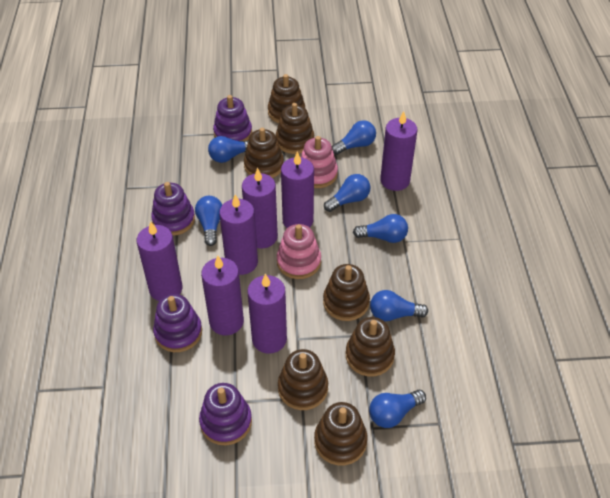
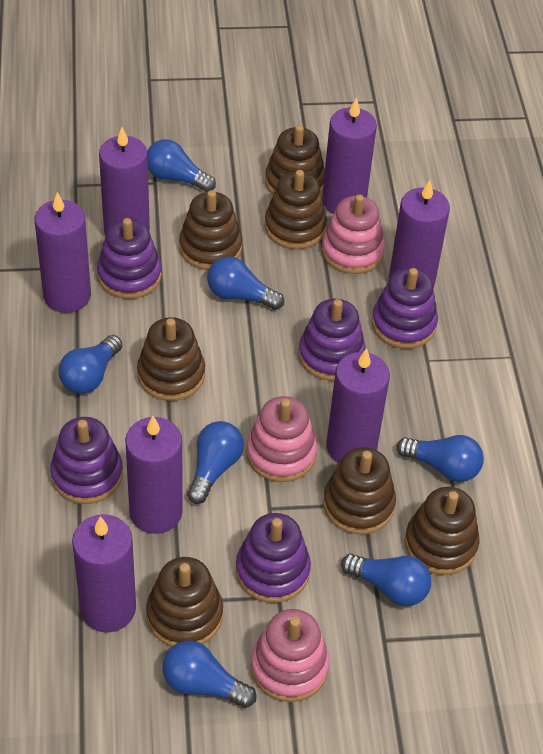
pink stacking toy: [277,224,321,279] [301,136,338,188] = 2 -> [246,396,317,482] [251,609,330,702] [322,194,385,274] = 3
purple stacking toy: [151,182,195,236] [153,294,202,352] [199,383,252,445] [213,95,252,141] = 4 -> [50,417,123,504] [97,218,162,299] [236,513,311,603] [298,299,366,381] [372,268,438,349] = 5

